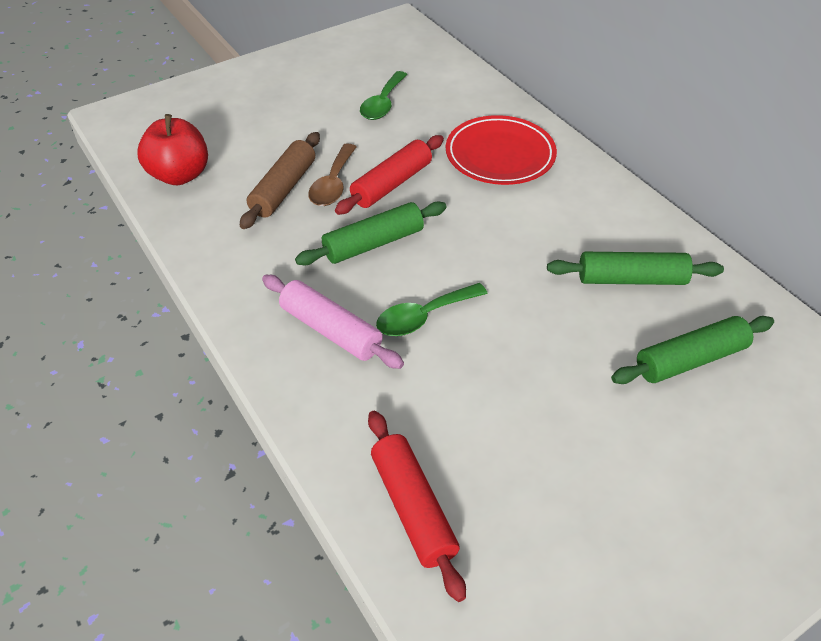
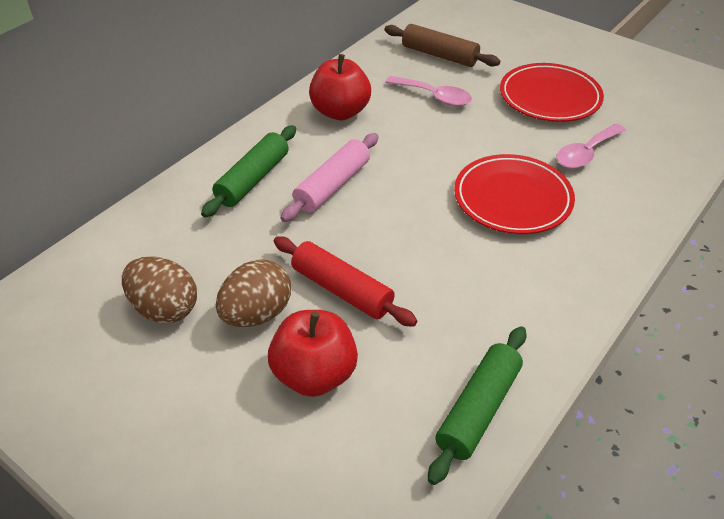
brown egg: none = 0 -> [122,256,197,323] [216,260,291,327] = 2
brown spoon: [308,143,356,206] = 1 -> none = 0
green rolling pin: [295,202,447,265] [547,252,724,285] [611,316,774,384] = 3 -> [201,125,296,218] [428,326,526,485] = 2
green spoon: [360,71,407,120] [376,283,488,336] = 2 -> none = 0
pink spoon: none = 0 -> [385,76,472,106] [556,124,626,169] = 2
red apple: [138,114,208,185] = 1 -> [268,310,358,397] [309,54,371,120] = 2
red plate: [446,115,557,185] = 1 -> [454,154,575,234] [500,63,604,122] = 2
red rolling pin: [335,135,444,215] [368,411,466,602] = 2 -> [274,236,417,327] = 1

